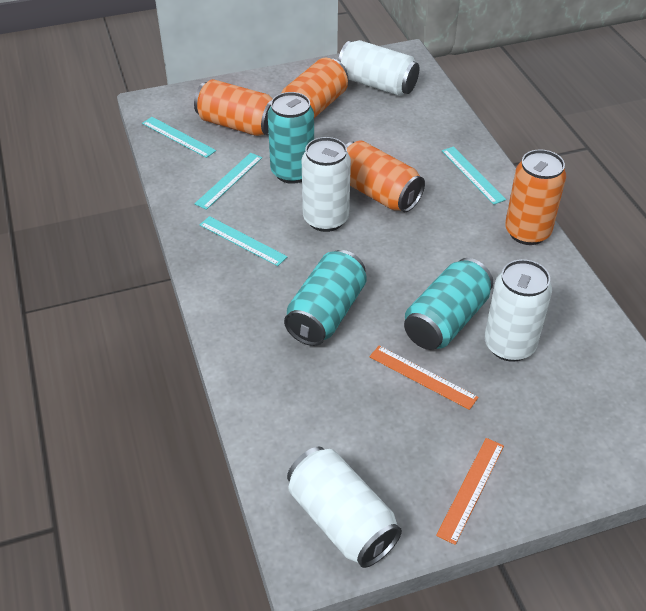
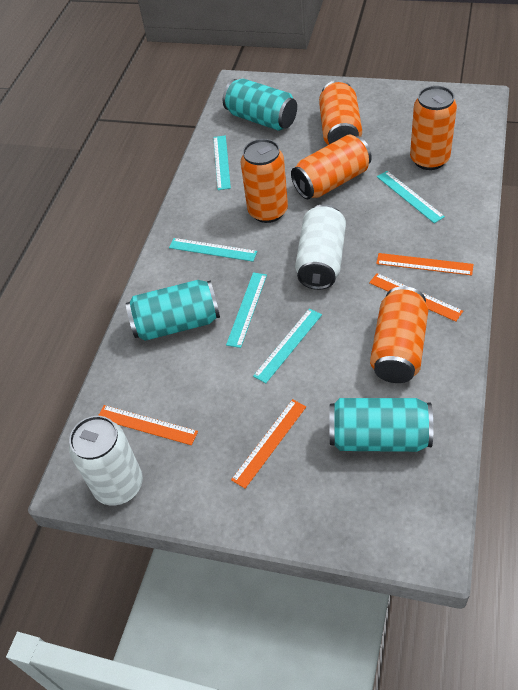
orange can: [194,79,273,136] [281,58,348,118] [346,140,425,212] [505,149,566,245] = 4 -> [241,139,288,223] [291,135,372,199] [319,80,362,145] [370,286,428,383] [410,86,457,170] = 5
orange ruler: [369,346,478,410] [436,438,504,545] = 2 -> [98,405,198,445] [231,399,306,489] [369,273,463,322] [376,253,474,275] = 4
turquoise ruler: [142,117,216,158] [194,153,262,210] [199,216,288,266] [442,146,506,205] = 4 -> [169,238,257,262] [213,135,231,190] [226,273,267,348] [253,308,322,383] [377,171,445,223] = 5
white can: [287,446,402,568] [302,137,351,232] [338,40,419,96] [484,259,552,362] = 4 -> [69,416,143,506] [295,204,346,290] = 2

